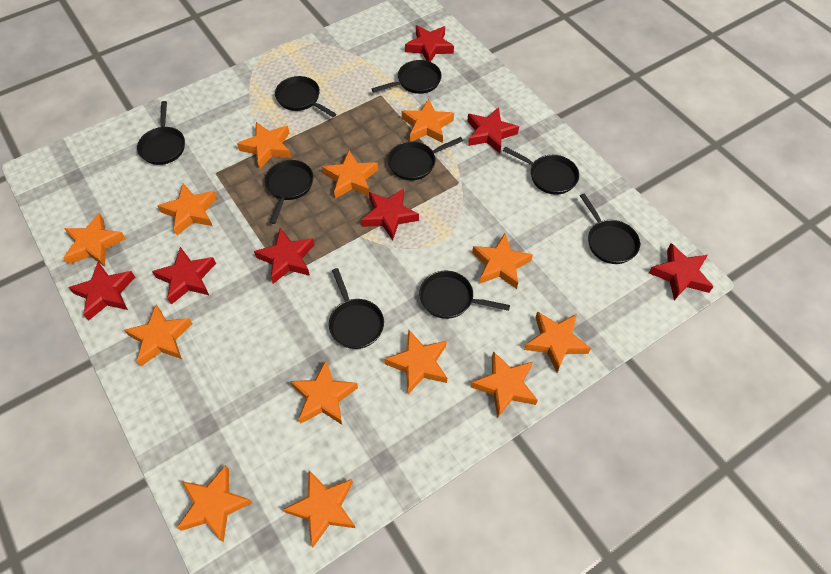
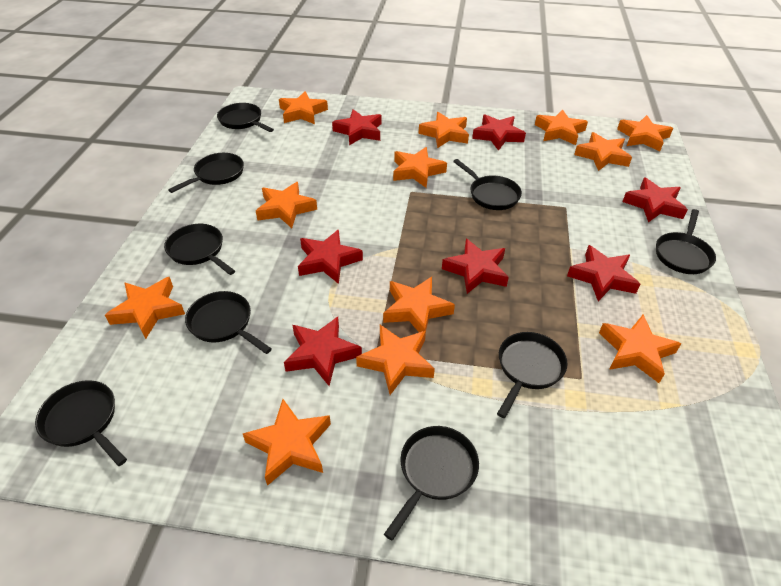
orange star: [64,213,126,267] [124,304,192,367] [158,183,217,235] [177,465,252,543] [237,122,291,169] [283,471,355,547] [290,360,358,425] [322,150,378,199] [384,330,447,394] [402,99,454,143] [471,351,538,418] [472,233,533,289] [524,311,591,372] = 13 -> [105,277,185,339] [243,399,331,486] [256,182,317,228] [279,91,328,124] [356,325,435,395] [383,277,455,332] [393,147,447,188] [419,112,469,148] [535,109,588,145] [574,132,632,171] [599,315,681,383] [617,115,673,151] = 12

